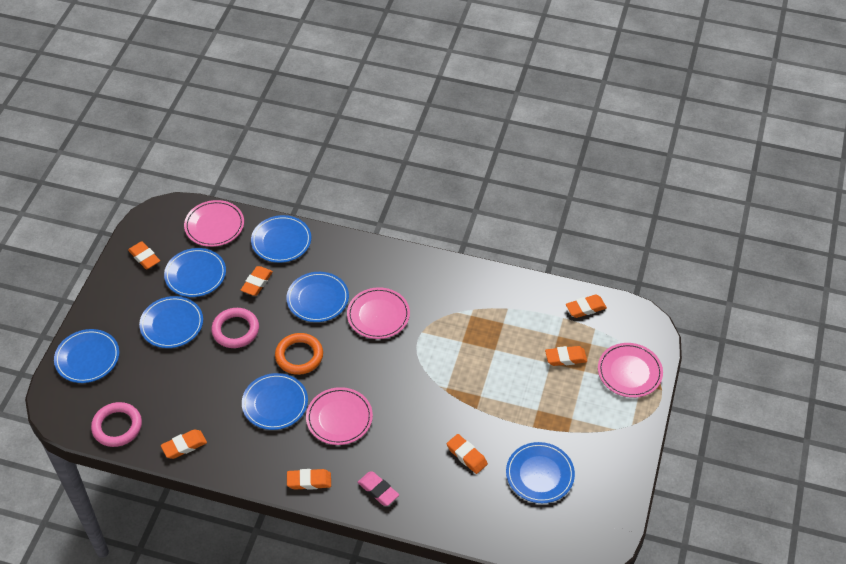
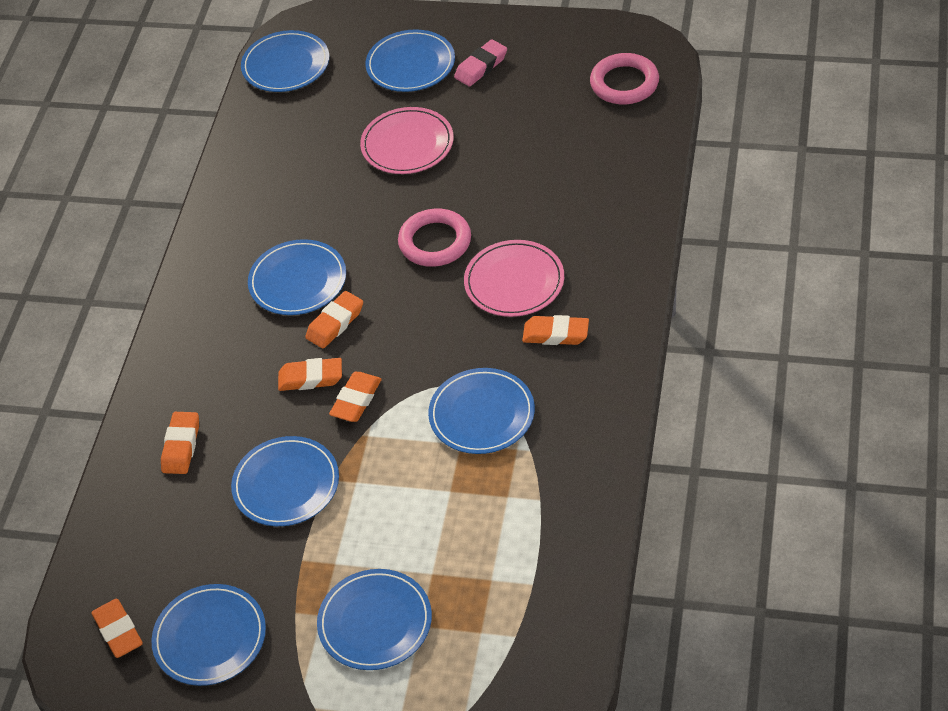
orange eraser: [128,241,160,269] [161,429,207,459] [241,266,273,296] [287,469,331,490] [447,434,488,474] [545,346,587,366] [566,295,607,318] = 7 -> [91,599,143,658] [161,412,199,474] [278,358,342,391] [305,291,363,348] [329,372,382,422] [522,315,589,345] = 6
orange ring: [275,333,323,375] = 1 -> none = 0
pink plate: [184,200,244,247] [306,387,373,445] [347,287,410,339] [598,343,663,398] = 4 -> [360,107,454,174] [464,240,564,317] = 2

